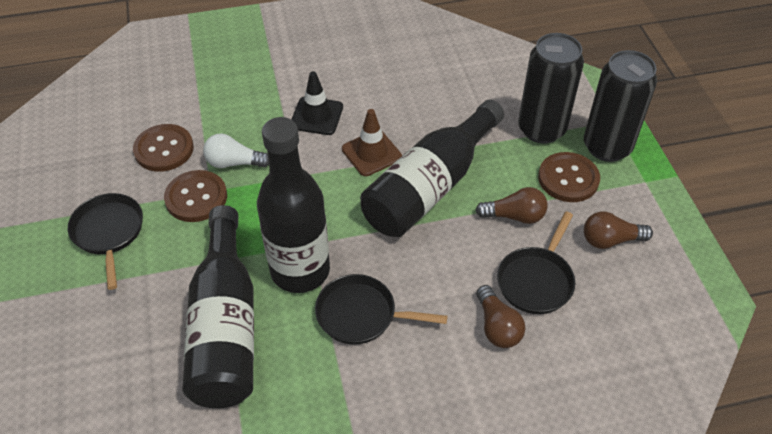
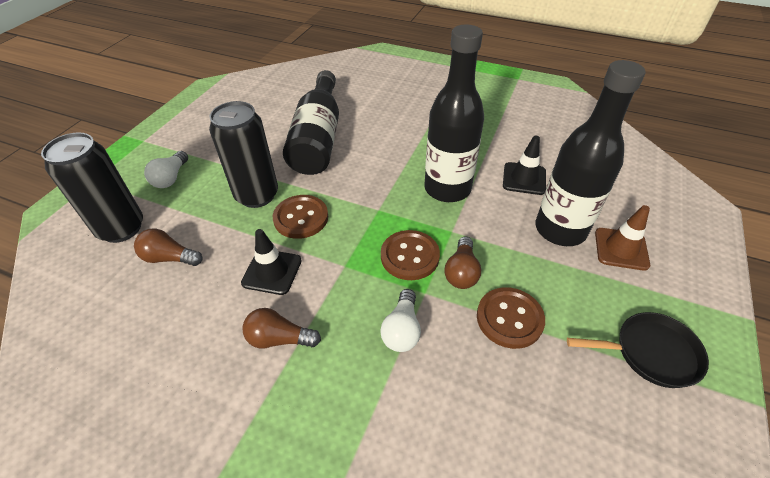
black pan: [68,193,143,290] [315,274,448,345] [497,212,575,314] = 3 -> [567,312,709,388] = 1
black traffic cone: [291,72,343,135] = 1 -> [241,229,302,295] [503,135,546,195] = 2
white light bulb: [203,134,269,168] = 1 -> [144,151,188,188] [380,289,421,352] = 2

